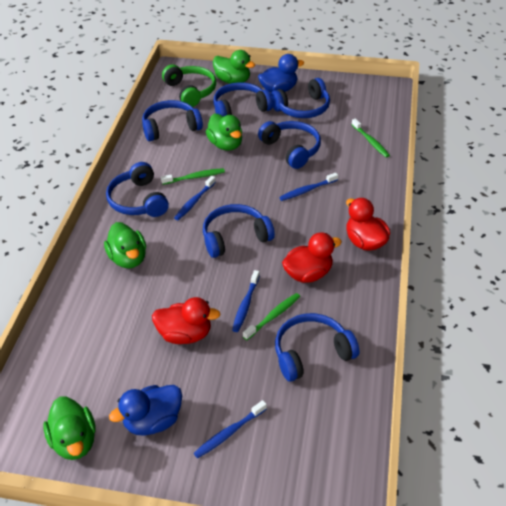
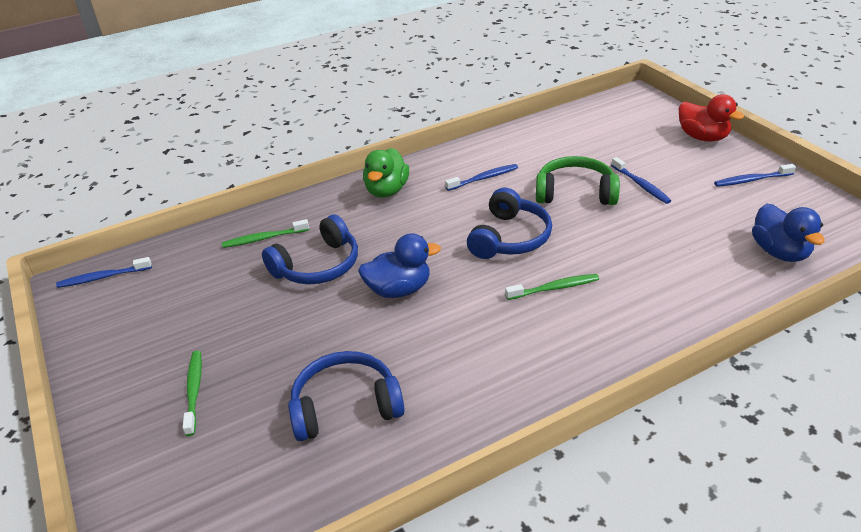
blue headphones: [106,162,169,217] [142,100,203,141] [203,204,275,258] [213,82,273,116] [258,121,321,169] [270,78,330,118] [275,313,359,382] = 7 -> [262,214,358,284] [288,351,405,441] [467,188,552,259] = 3
green duck: [43,397,96,460] [104,222,146,268] [206,114,242,151] [213,50,255,84] = 4 -> [363,148,409,198] = 1
red duck: [152,297,221,344] [282,233,342,283] [346,198,390,251] = 3 -> [679,94,744,142] = 1

